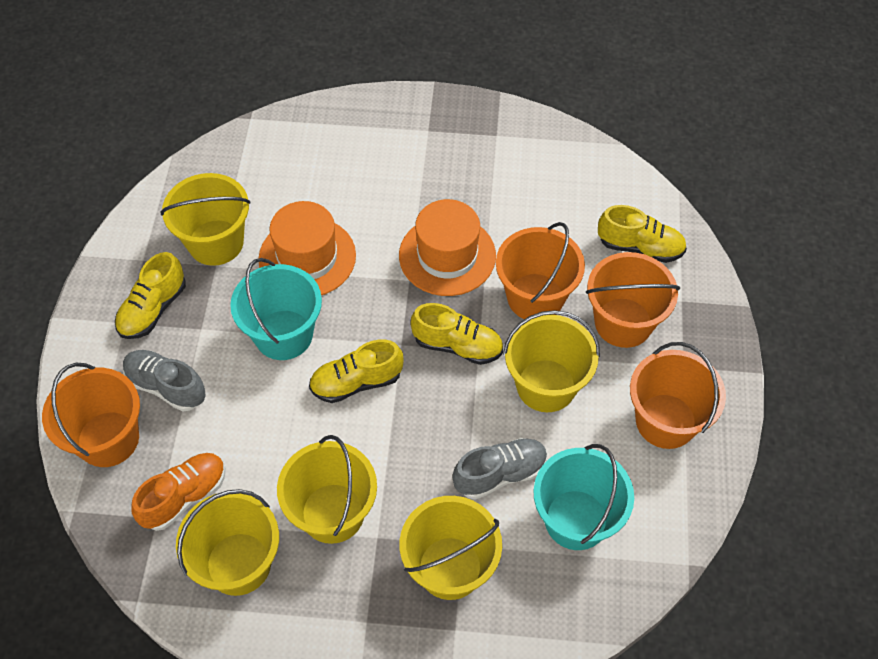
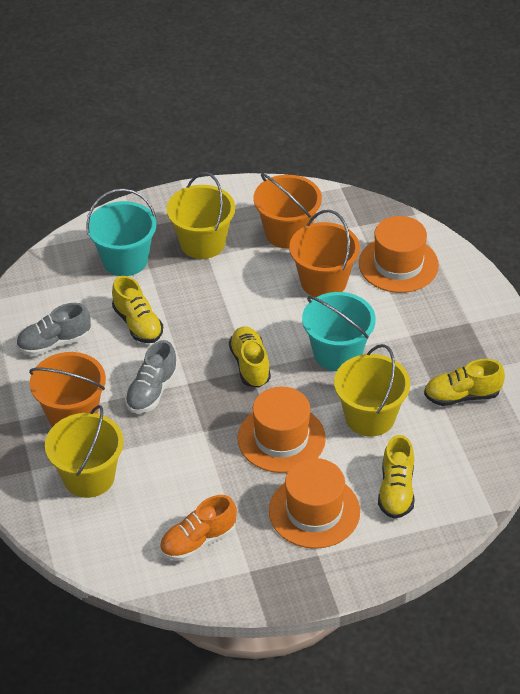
orange bucket: [42,363,140,467] [496,222,585,319] [586,252,680,348] [630,342,726,449] = 4 -> [29,352,106,427] [254,173,322,249] [289,210,360,297] = 3
orange hat: [259,201,356,295] [399,199,496,296] = 2 -> [238,386,326,473] [269,458,360,549] [359,216,439,293] = 3
yellow bucket: [160,173,250,266] [176,489,279,596] [277,435,377,544] [399,496,502,600] [503,310,600,412] = 5 -> [45,405,124,498] [167,172,235,259] [334,344,410,436] = 3

